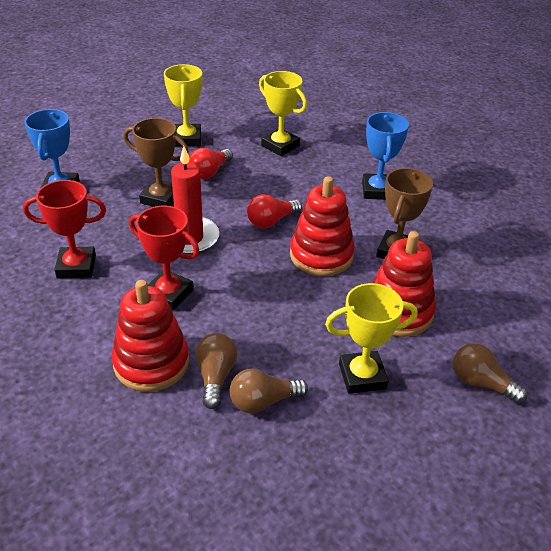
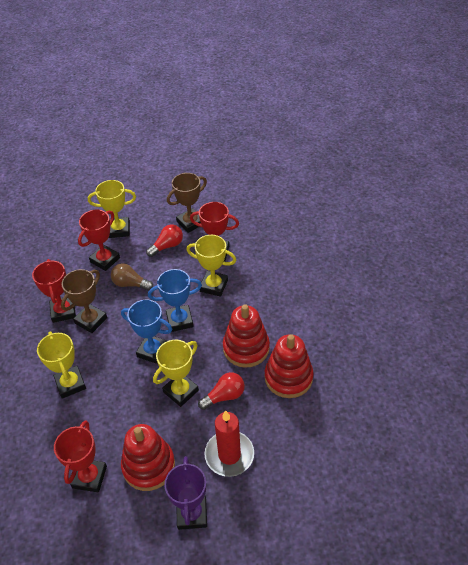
brown light bulb: [195,333,237,409] [229,369,308,413] [453,343,527,404] = 3 -> [111,263,153,291] = 1
purple trophy: none = 0 -> [164,456,207,530] = 1
red trophy: [23,180,106,279] [129,206,199,311] = 2 -> [32,259,76,323] [54,420,107,492] [78,210,120,271] [190,202,239,261] = 4
yellow trophy: [164,64,202,147] [259,71,307,156] [325,283,418,394] = 3 -> [37,331,86,399] [88,180,136,238] [153,340,199,407] [187,235,236,297] = 4

